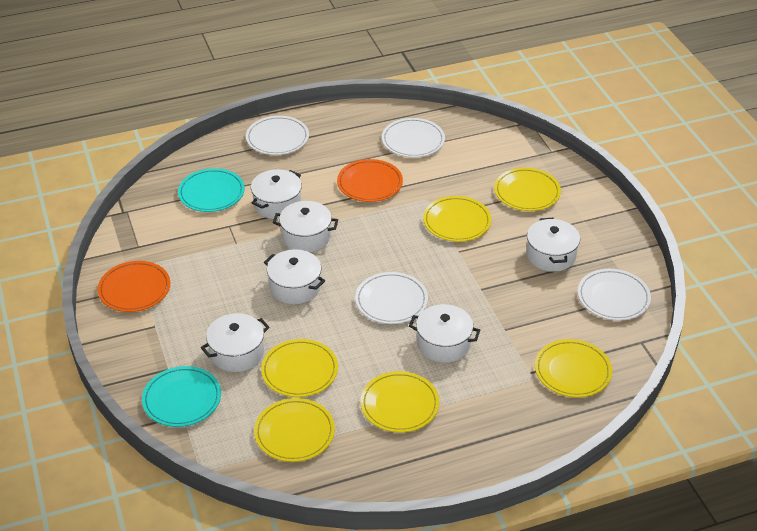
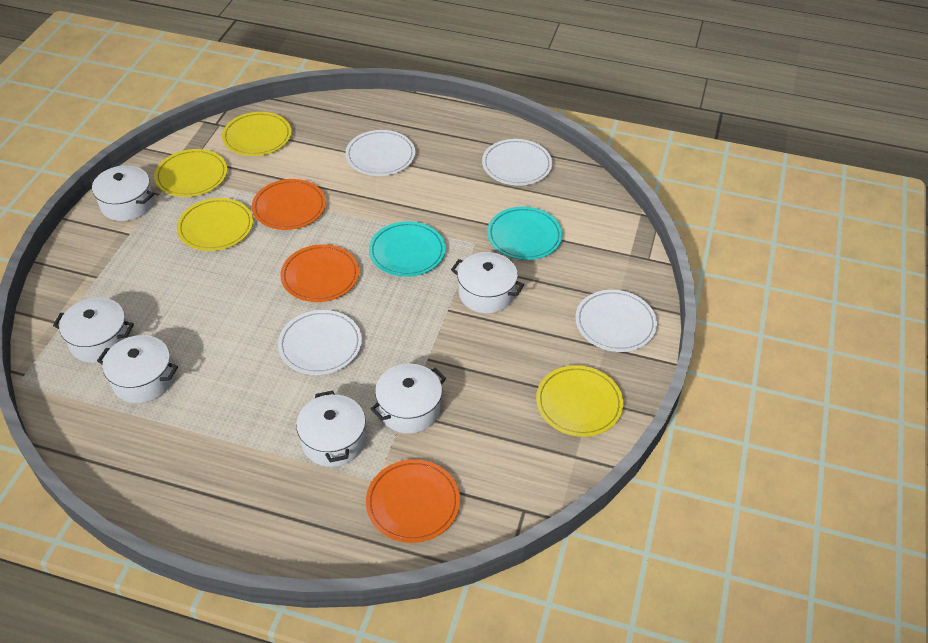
orange plate: [97,261,170,312] [337,159,403,202] = 2 -> [252,179,326,230] [280,244,359,302] [366,460,460,543] = 3
yellow plate: [254,398,335,462] [261,339,338,397] [361,371,439,433] [423,196,491,242] [494,168,561,211] [535,339,612,397] = 6 -> [154,149,227,197] [177,198,253,251] [222,112,291,156] [536,365,623,437] = 4

